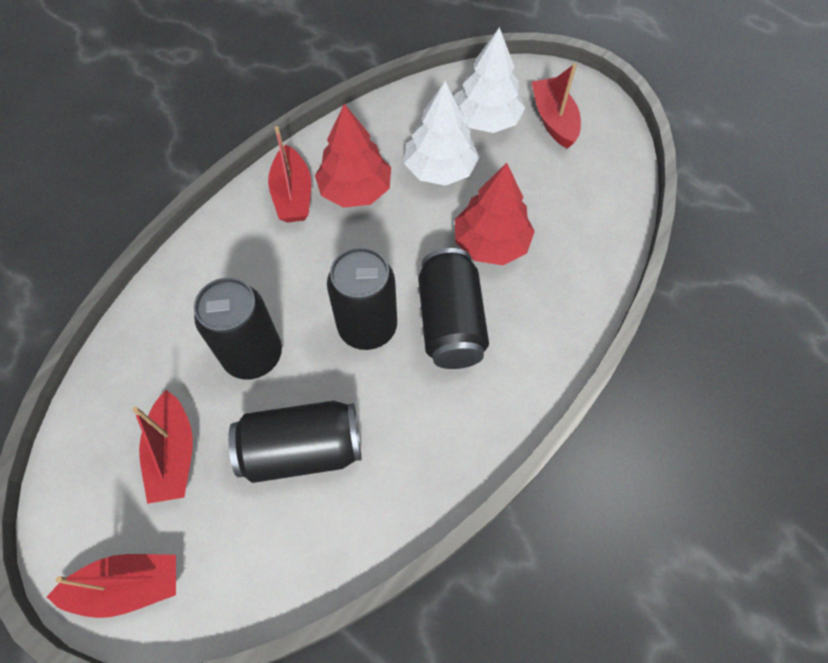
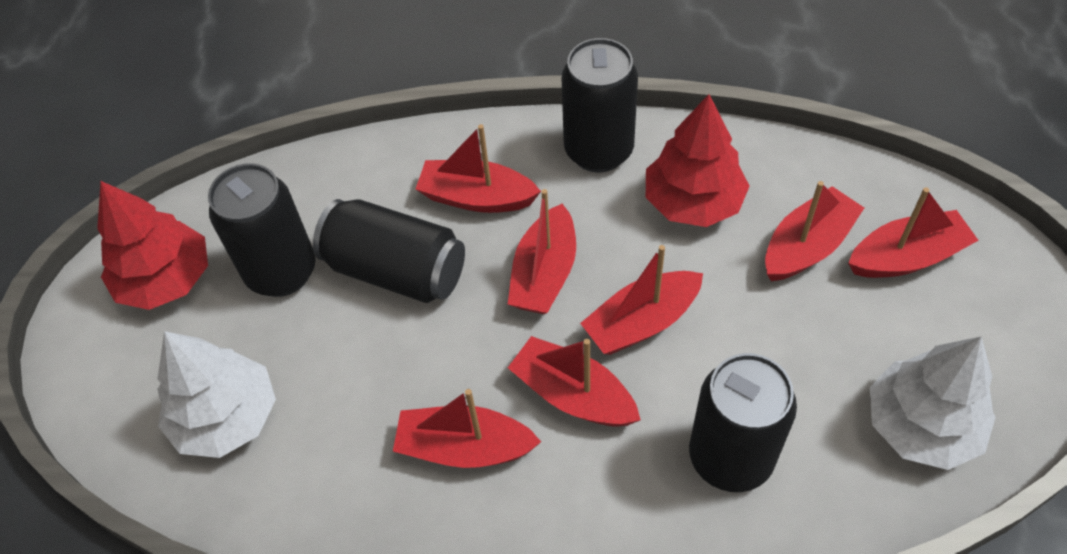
red boat: [47,554,176,618] [132,390,193,504] [268,126,311,223] [532,63,581,149] = 4 -> [393,389,541,468] [416,124,541,213] [508,189,576,314] [508,336,641,427] [580,245,703,355] [765,181,864,281] [848,187,979,278] = 7

